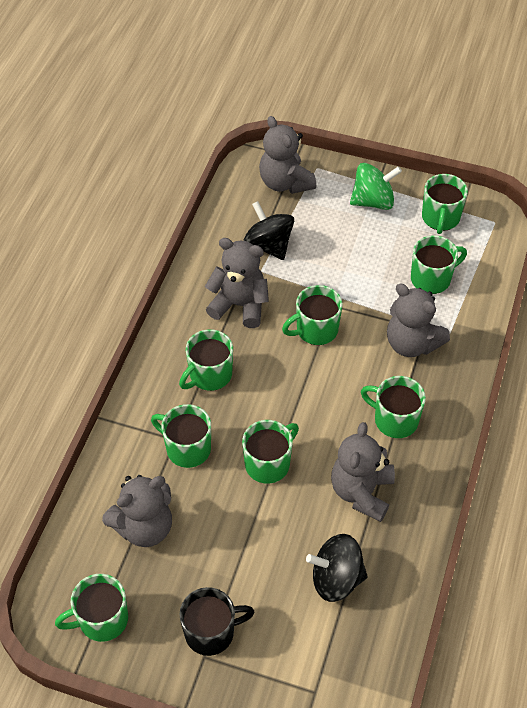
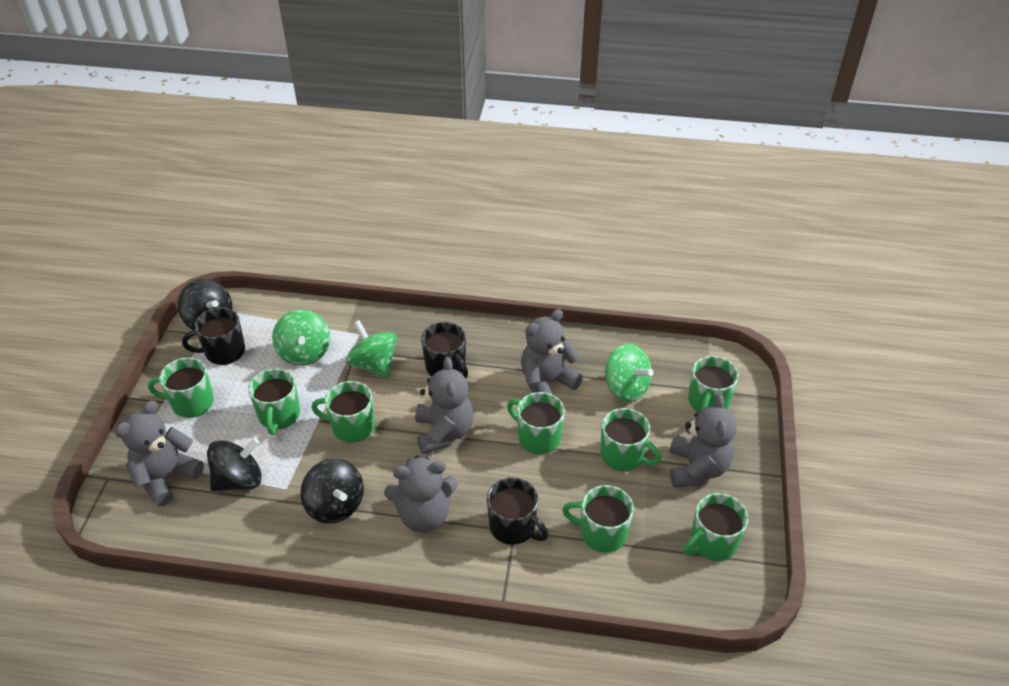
black mug: [179,587,254,656] = 1 -> [182,307,245,365] [421,322,468,378] [487,478,548,545] = 3
black spinning top: [244,201,294,260] [306,534,368,602] = 2 -> [178,279,232,330] [207,438,262,491] [300,458,364,523] = 3
green spinning top: [350,163,402,210] = 1 -> [272,310,330,366] [346,320,397,379] [605,344,654,402] = 3

